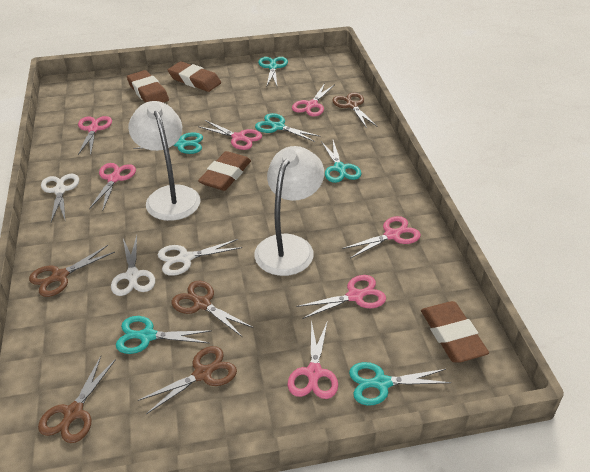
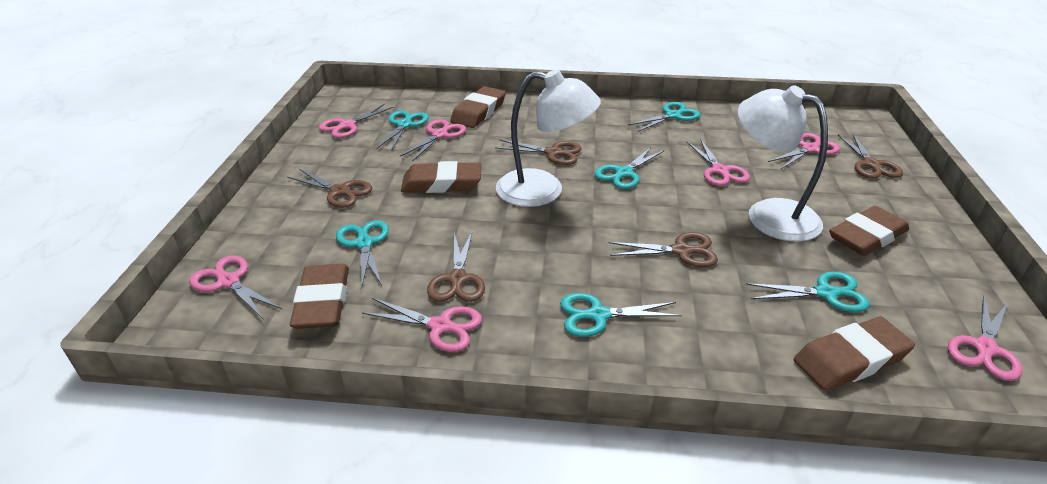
brown eraser: [127,70,169,103] [168,61,221,92] [198,151,251,191] [421,301,489,362] = 4 -> [290,264,349,329] [401,161,481,193] [450,86,506,128] [794,317,915,391] [829,206,909,256] = 5
white scissors: [41,174,79,222] [111,235,155,296] [158,239,242,276] = 3 -> none = 0

